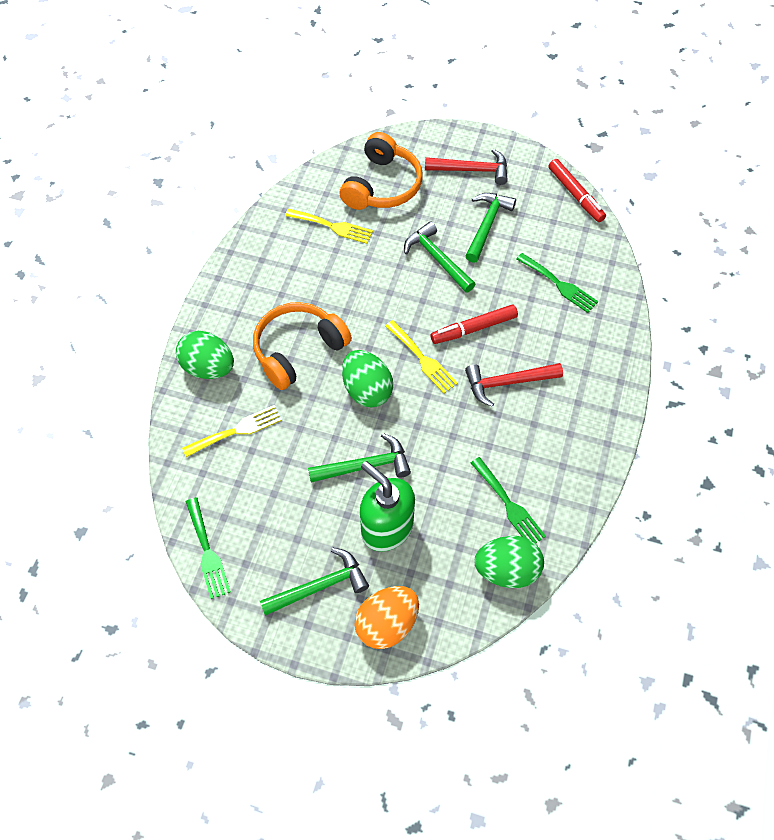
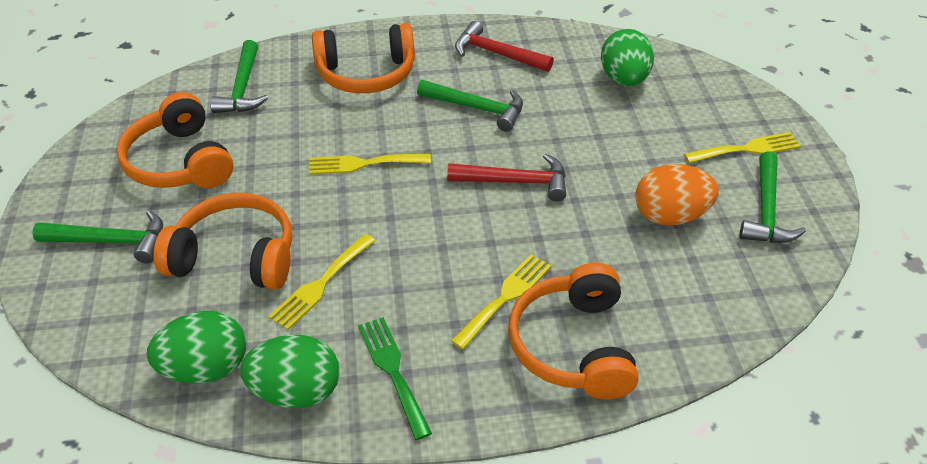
green fork: [186,497,231,599] [471,457,546,544] [516,253,598,313] = 3 -> [358,317,432,440] = 1
green soap dispenser: [360,461,415,551] = 1 -> none = 0
orange headphones: [253,302,352,390] [339,132,423,210] = 2 -> [116,92,233,188] [153,193,292,290] [312,23,415,93] [508,263,639,400] = 4
red marker: [431,305,518,344] [548,159,606,222] = 2 -> none = 0
yellow fork: [182,405,282,457] [285,209,373,244] [385,320,458,393] = 3 -> [268,234,375,330] [309,154,431,175] [451,254,551,349] [684,132,801,163] = 4

